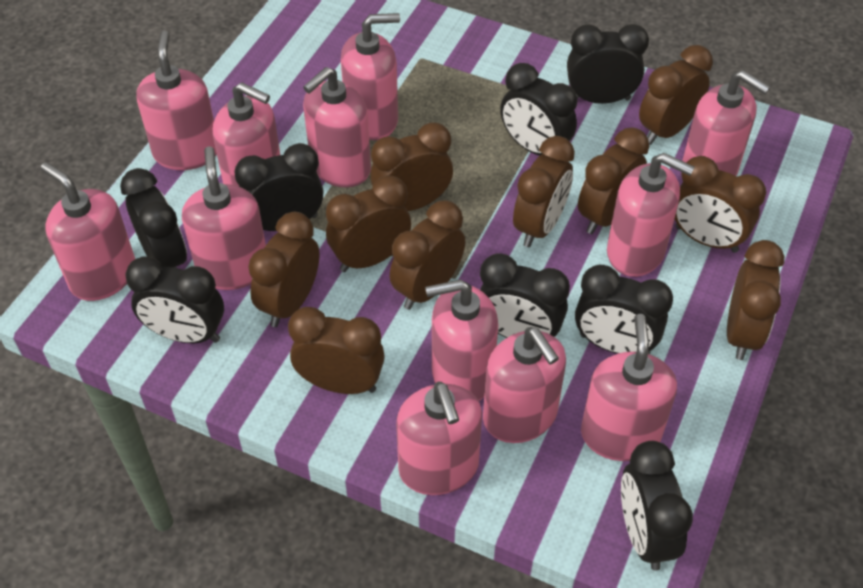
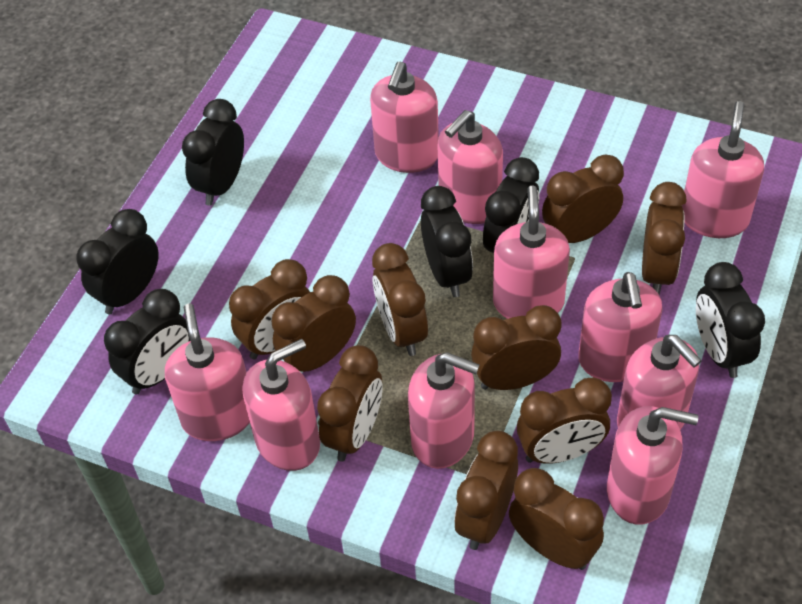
black clock: [120,168,187,268] [125,256,224,343] [234,143,323,231] [480,253,570,338] [500,63,577,155] [567,24,649,104] [575,265,673,354] [621,441,693,571] = 8 -> [77,209,158,314] [104,289,190,394] [182,99,244,206] [421,186,473,297] [483,157,539,253] [696,262,765,378] = 6
pink soap dispenser: [41,162,135,301] [136,31,217,170] [182,146,266,290] [213,82,280,186] [303,67,371,188] [341,13,400,140] [396,382,482,495] [425,279,498,401] [483,327,566,443] [581,314,677,461] [607,153,694,277] [682,70,770,176] = 12 -> [165,303,250,441] [242,339,320,471] [370,62,439,173] [408,352,479,469] [438,110,503,224] [493,185,570,319] [578,272,662,382] [607,406,698,525] [617,335,702,430] [682,101,764,238] = 10

